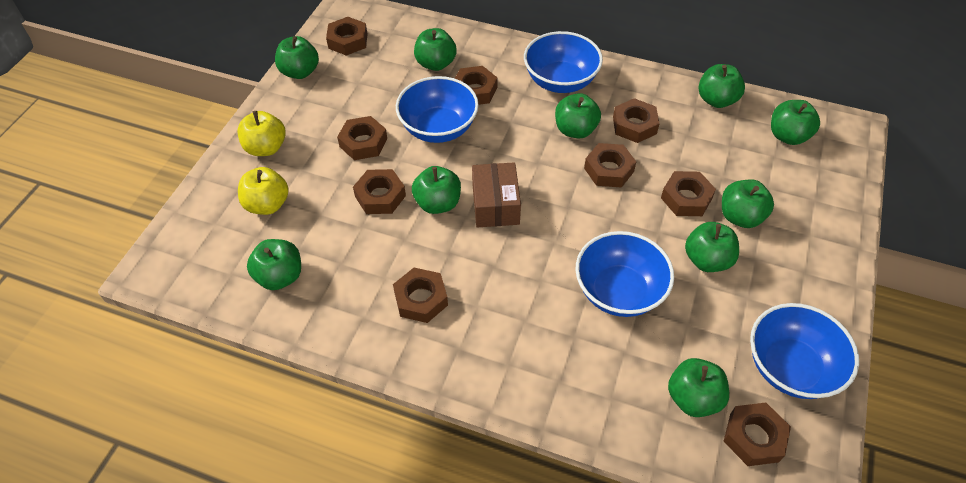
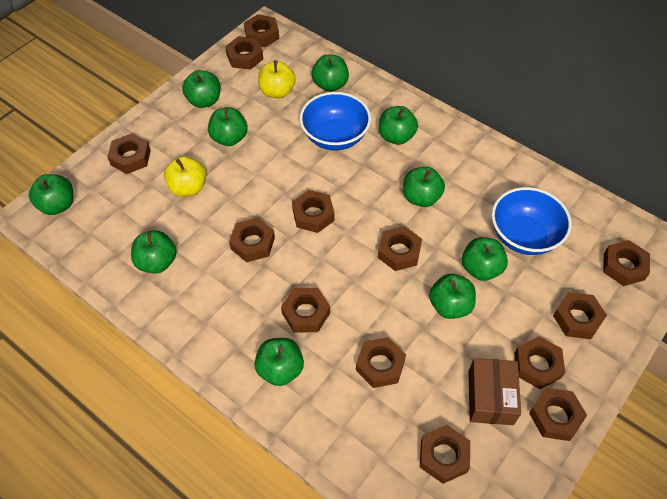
blue bowl: [396,76,479,143] [524,31,603,93] [576,231,674,317] [750,303,859,399] = 4 -> [300,92,371,150] [492,187,572,255] = 2
brown nut: [326,17,367,56] [337,116,387,160] [353,169,406,214] [393,268,448,323] [455,66,497,105] [584,143,636,188] [613,98,659,143] [661,171,716,216] [724,403,791,466] = 9 -> [107,134,151,174] [225,36,263,70] [229,218,275,262] [244,14,279,47] [281,288,330,333] [292,190,335,233] [356,337,406,388] [378,226,422,271] [420,425,470,484] [514,336,565,389] [529,388,587,441] [553,292,607,339] [603,240,650,286] = 13

